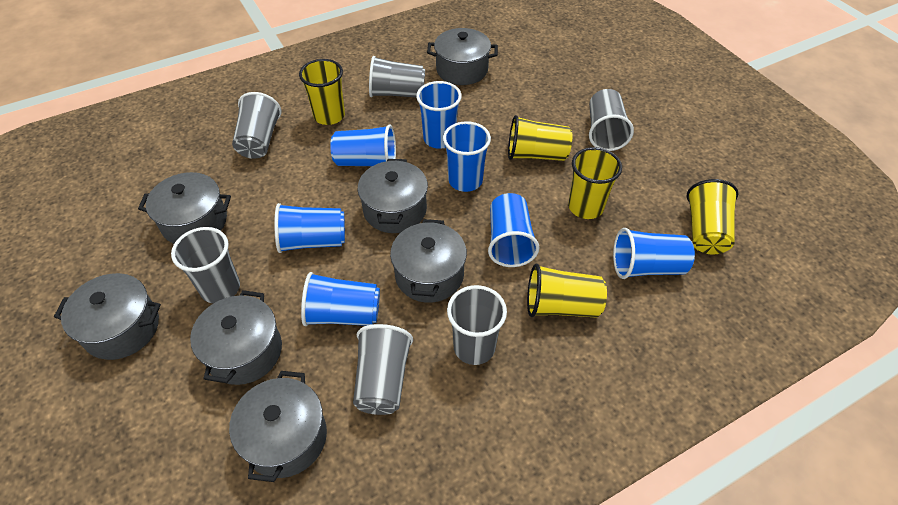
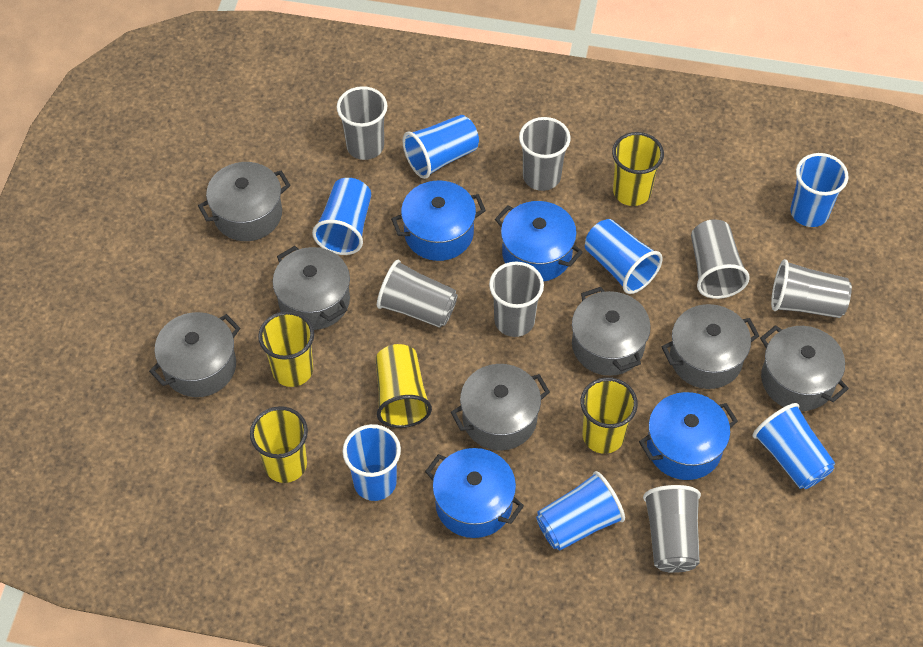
blue pot: none = 0 -> [391,181,486,261] [425,448,524,538] [495,201,583,282] [639,392,738,480] = 4
grey cup: [171,227,240,303] [232,92,281,159] [353,324,413,415] [369,56,425,97] [447,285,507,365] [589,89,634,151] = 6 -> [337,86,387,160] [377,260,458,328] [489,262,544,337] [519,117,571,191] [643,485,701,573] [691,219,750,299] [771,259,852,318] = 7

